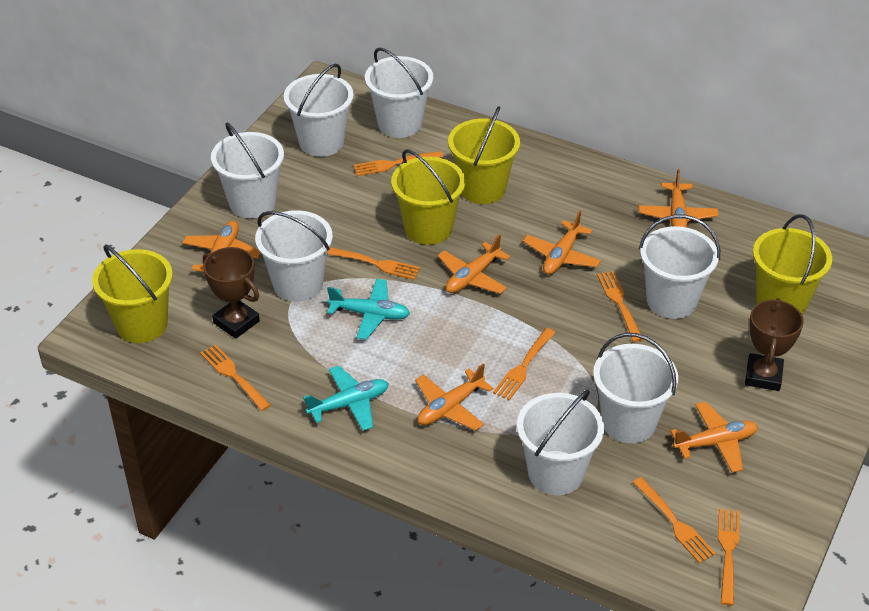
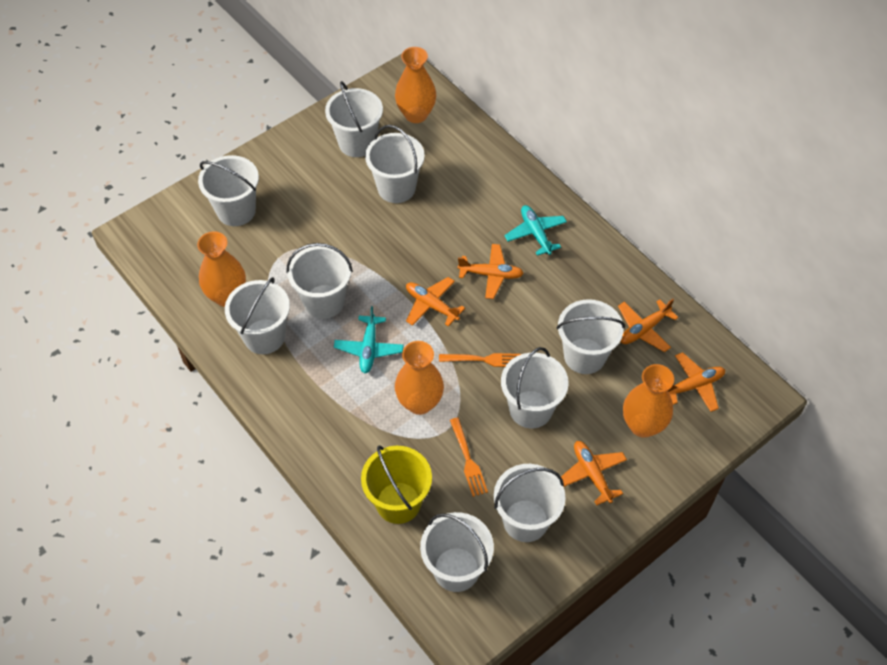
brown trophy: [203,247,260,339] [745,298,804,391] = 2 -> none = 0
orange fork: [200,344,271,411] [327,247,420,280] [353,151,443,176] [493,328,555,400] [597,271,643,342] [632,477,716,564] [718,509,740,606] = 7 -> [439,353,521,367] [450,418,488,497] = 2
orange plane: [182,221,261,276] [415,363,493,431] [438,234,510,294] [523,210,601,275] [639,169,718,228] [670,402,758,473] = 6 -> [406,277,465,326] [458,244,524,299] [561,441,627,505] [618,299,679,352] [668,352,725,412] = 5
orange vase: none = 0 -> [197,231,246,307] [395,47,436,123] [395,341,444,415] [623,364,674,438] = 4
white bucket: [211,122,284,218] [255,210,333,302] [284,64,354,157] [365,48,433,138] [517,390,604,495] [593,333,678,443] [639,215,720,319] = 7 -> [198,155,259,226] [225,277,290,354] [286,243,353,319] [325,81,383,157] [365,125,425,203] [420,512,494,592] [494,464,566,542] [501,347,569,429] [557,299,625,374] = 9
yellow bucket: [92,245,173,343] [391,149,465,245] [448,106,520,204] [753,214,832,315] = 4 -> [361,445,432,524] = 1

